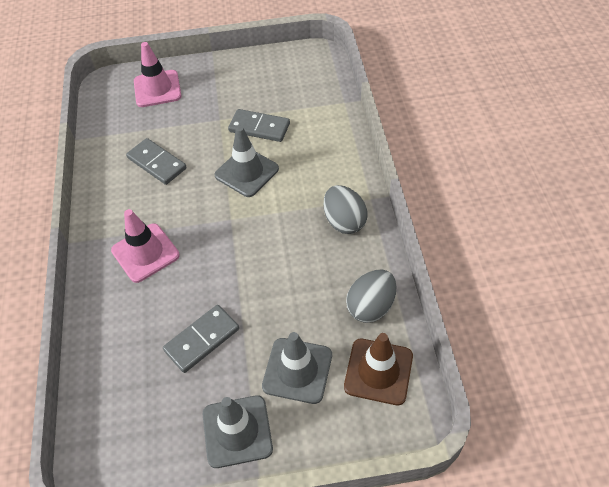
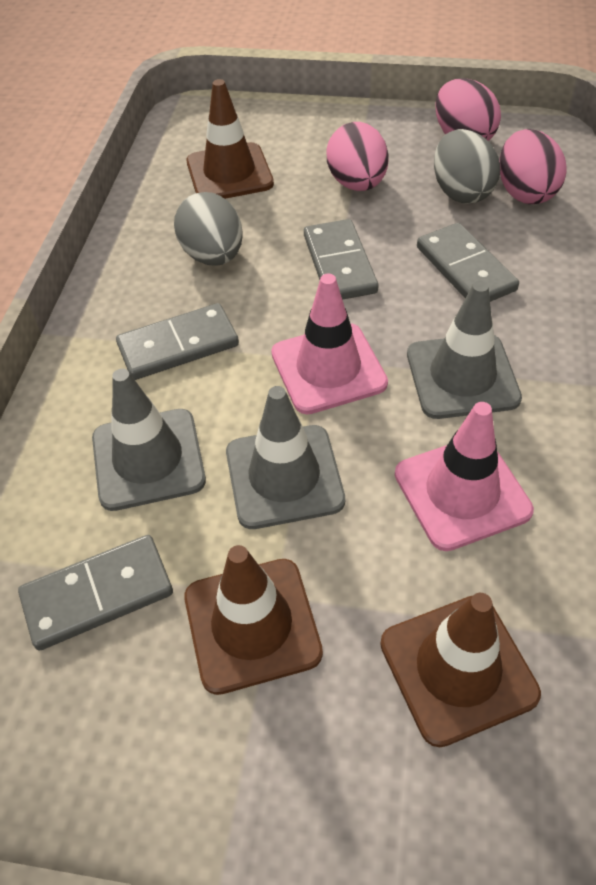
brown traffic cone: [344,333,413,405] = 1 -> [184,545,323,695] [186,79,274,199] [380,593,541,747] = 3
grey domino: [126,138,186,185] [163,305,239,373] [228,109,290,142] = 3 -> [18,535,173,651] [116,303,239,380] [304,219,379,300] [417,223,519,302] = 4
pink egg: none = 0 -> [326,122,389,191] [435,78,501,141] [499,129,567,204] = 3

